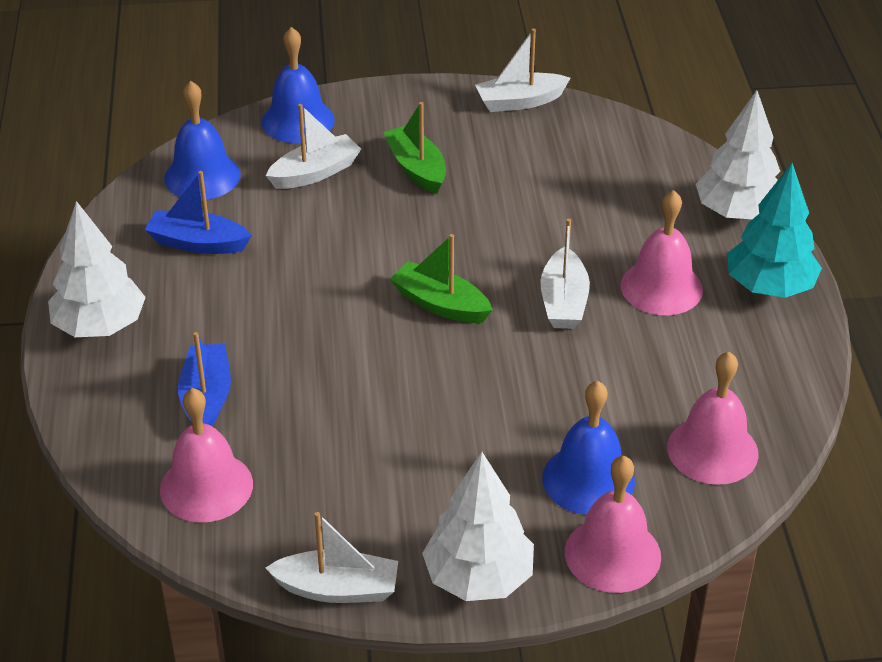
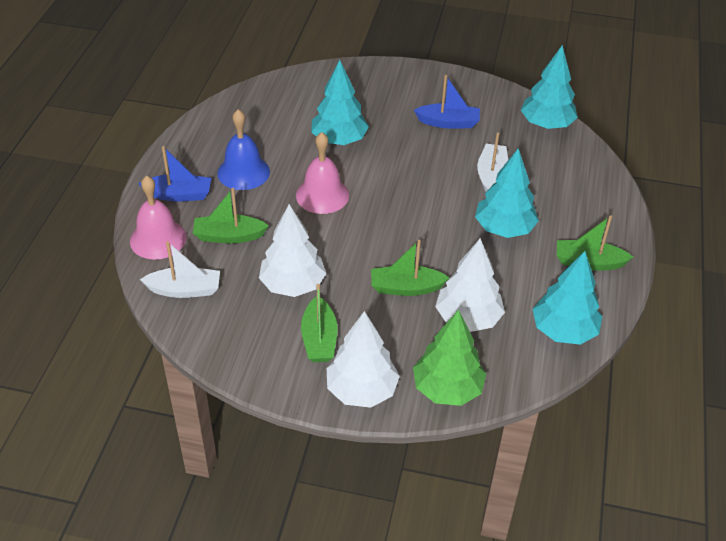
blue bell: [164,81,241,200] [261,27,335,143] [542,381,635,515] = 3 -> [217,109,270,190] = 1
green boat: [383,102,446,194] [390,234,493,323] = 2 -> [193,188,269,243] [301,284,337,362] [371,240,449,296] [557,215,633,271] = 4
green tree: none = 0 -> [413,310,486,406] = 1
pink bell: [160,388,253,523] [565,456,661,593] [621,190,703,315] [667,352,758,485] = 4 -> [130,175,186,260] [296,132,349,214] = 2
turquoise tree: [727,163,822,298] = 1 -> [311,60,369,145] [475,148,539,238] [521,45,578,129] [533,251,603,345] = 4
white boat: [266,104,361,189] [266,512,398,603] [475,28,571,112] [540,219,590,329] = 4 -> [140,241,220,298] [477,132,508,192] = 2

